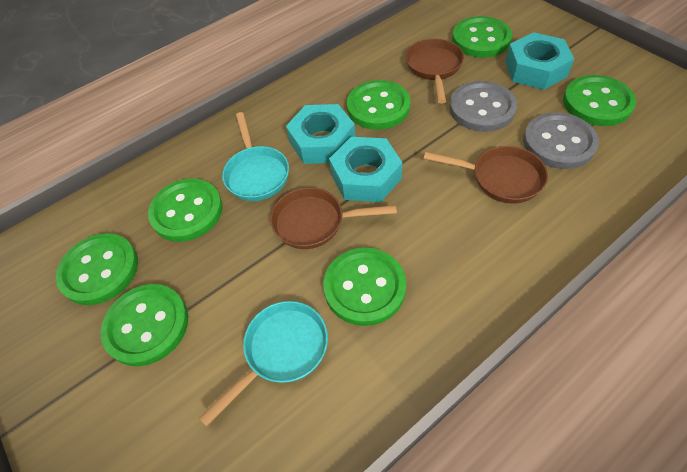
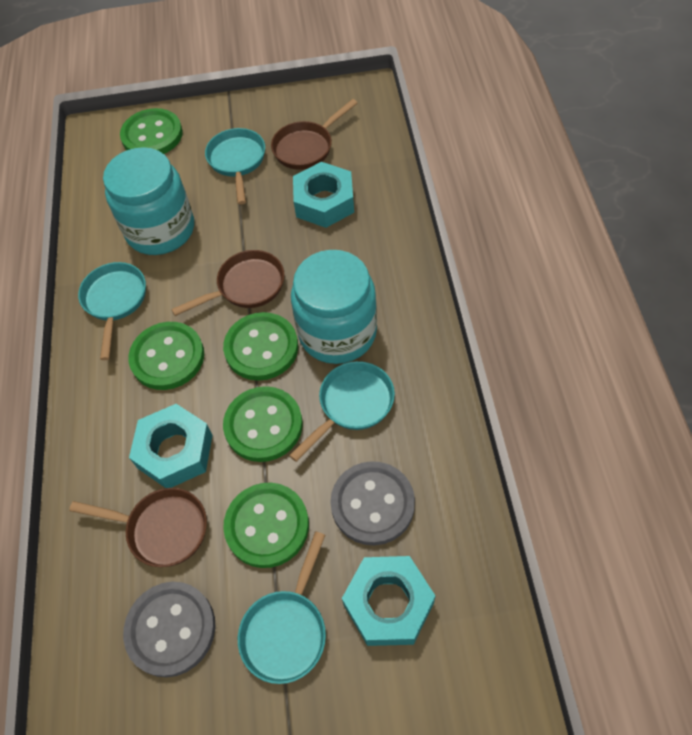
green button: [56,233,138,305] [100,284,188,366] [148,178,223,242] [323,248,406,326] [347,80,410,130] [452,16,512,58] [563,75,636,126] = 7 -> [120,108,183,154] [128,322,204,390] [223,312,298,381] [223,386,303,462] [223,483,309,568] = 5
turquoise jar: none = 0 -> [103,147,194,255] [291,250,377,364] = 2
turquoise pan: [199,301,328,427] [222,112,289,201] = 2 -> [78,262,146,360] [205,128,265,205] [238,531,326,684] [289,361,395,462] = 4

